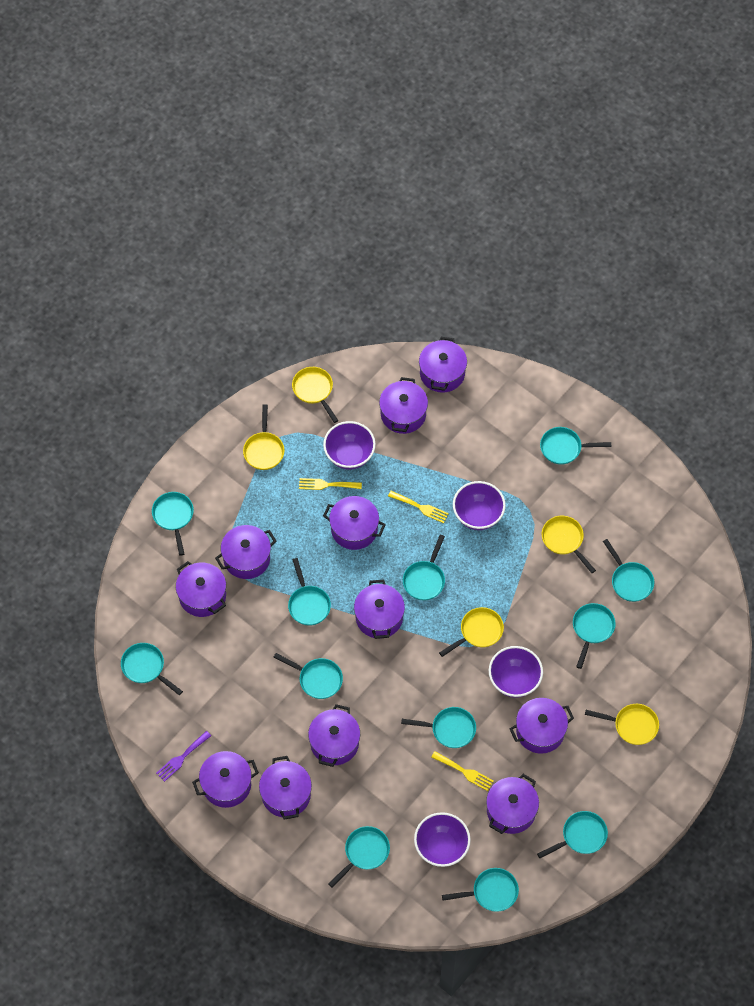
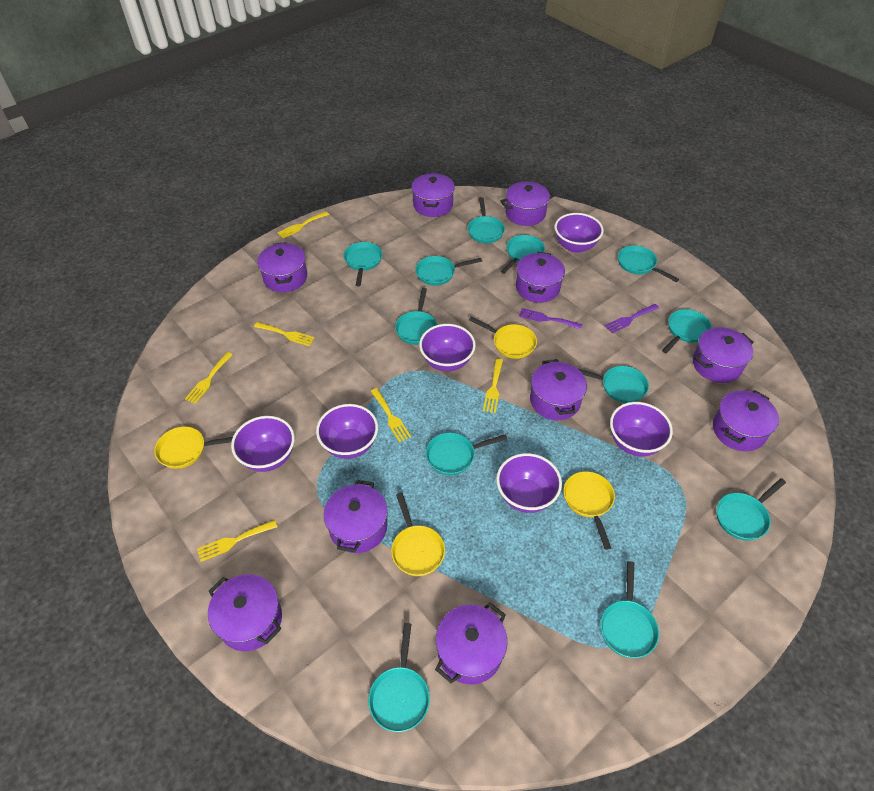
purple bowl: [323,421,376,470] [414,812,471,867] [453,481,506,530] [489,646,543,698] = 4 -> [231,416,295,472] [316,404,378,459] [419,324,476,371] [496,453,562,513] [555,213,604,253] [610,402,673,456] = 6
purple fork: [156,731,211,782] = 1 -> [519,308,582,329] [605,304,659,333] = 2
purple pot: [176,561,226,617] [192,751,259,808] [215,525,276,579] [259,756,312,820] [308,704,360,767] [323,496,386,550] [354,580,405,639] [379,377,428,434] [419,337,467,393] [486,774,539,834] [510,698,574,754] = 11 -> [208,574,282,651] [257,242,307,292] [324,480,388,553] [411,173,455,217] [435,603,507,684] [500,181,555,226] [516,252,565,303] [530,359,587,420] [693,327,754,383] [713,390,779,451] = 10
yellow fork: [299,478,362,490] [388,491,449,523] [431,751,494,791] = 3 -> [185,352,233,404] [197,520,277,562] [254,322,315,346] [277,211,329,238] [371,388,411,442] [483,359,503,413] = 6
yellow pan: [243,404,284,470] [292,367,339,423] [439,607,504,657] [542,516,596,573] [585,704,659,745] = 5 -> [154,426,233,469] [391,493,445,576] [469,316,537,359] [564,471,615,550] = 4

